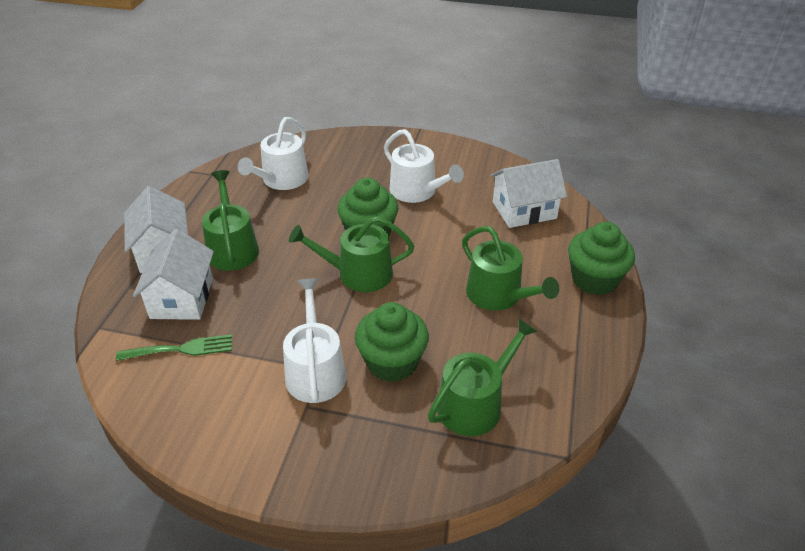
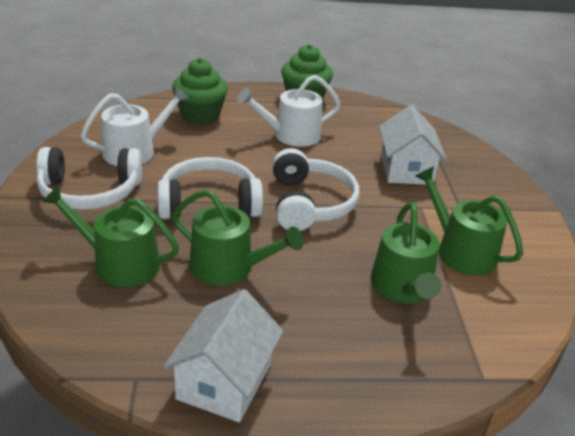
green cupcake: [337,178,398,235] [355,302,429,382] [568,222,635,295] = 3 -> [172,58,228,125] [281,44,333,100] = 2
green fork: [116,334,232,361] = 1 -> none = 0
white headphones: none = 0 -> [36,147,142,210] [157,157,263,219] [272,148,359,231] = 3
white house: [124,186,188,273] [133,229,214,320] [490,159,567,228] = 3 -> [163,289,283,422] [379,105,447,185] = 2
white watering can: [238,117,308,190] [283,278,346,403] [384,129,464,203] = 3 -> [81,87,189,166] [237,75,340,147] = 2

